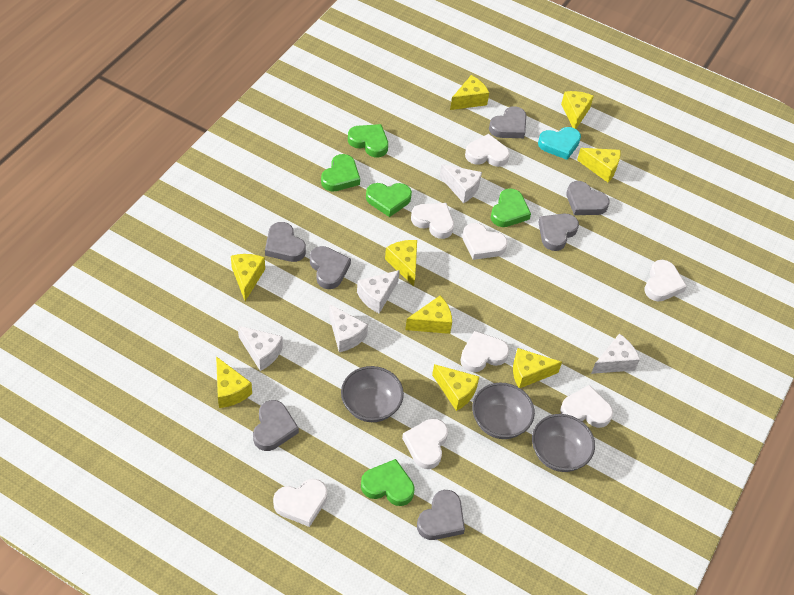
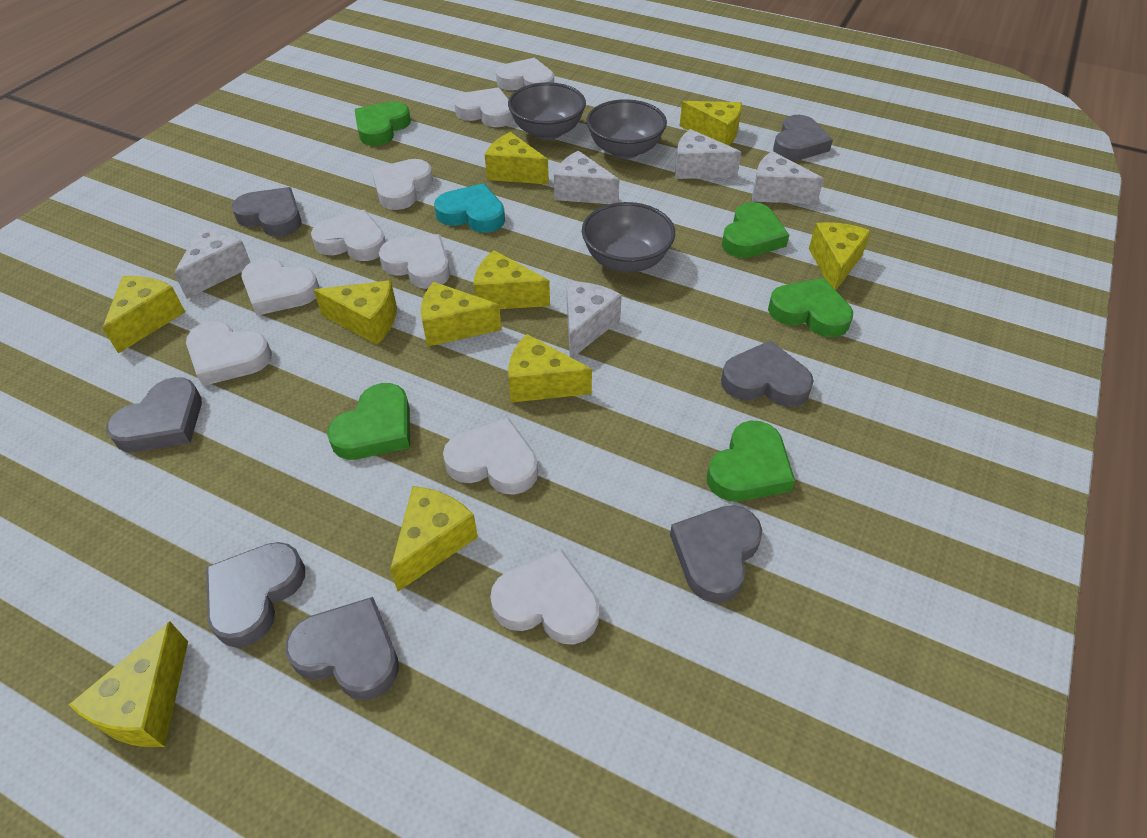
white heart: [273,479,327,527] [402,418,448,469] [411,203,454,239] [460,331,509,372] [462,223,507,260] [465,134,510,167] [560,385,613,428] [645,260,687,302] = 8 -> [186,321,272,386] [241,258,320,315] [311,210,386,261] [372,159,433,210] [379,234,450,289] [443,418,538,495] [454,87,514,127] [490,549,599,644] [496,58,554,90] = 9
yellow cheese: [216,356,252,408] [231,254,265,301] [385,240,417,286] [405,296,452,334] [432,364,480,411] [450,75,489,110] [513,348,562,388] [561,91,594,129] [577,148,621,182] = 9 -> [69,621,188,747] [102,276,185,354] [314,280,397,345] [390,486,478,591] [421,282,502,347] [473,250,550,309] [485,132,549,184] [508,334,592,403] [680,101,742,146] [809,222,871,290] = 10

